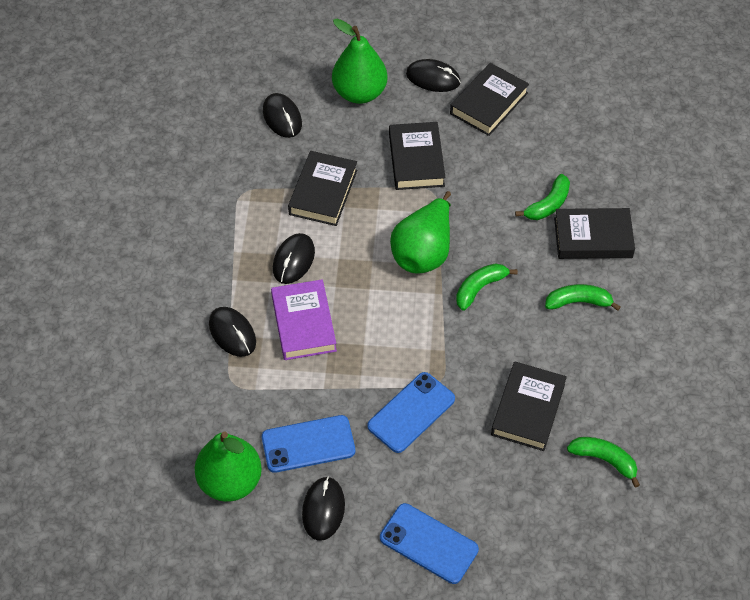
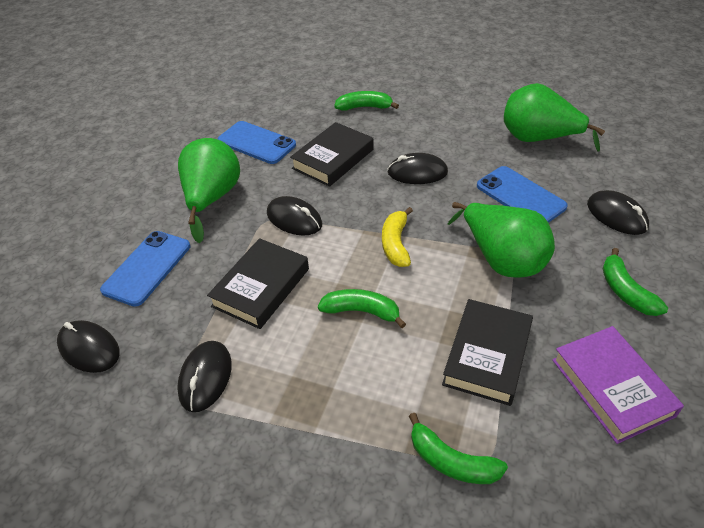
black book: [288,151,357,226] [389,122,446,190] [450,63,529,136] [491,361,567,451] [554,208,635,259] = 5 -> [207,238,309,329] [290,122,374,187] [442,299,533,406] = 3
yellow banana: none = 0 -> [382,207,413,267] = 1

